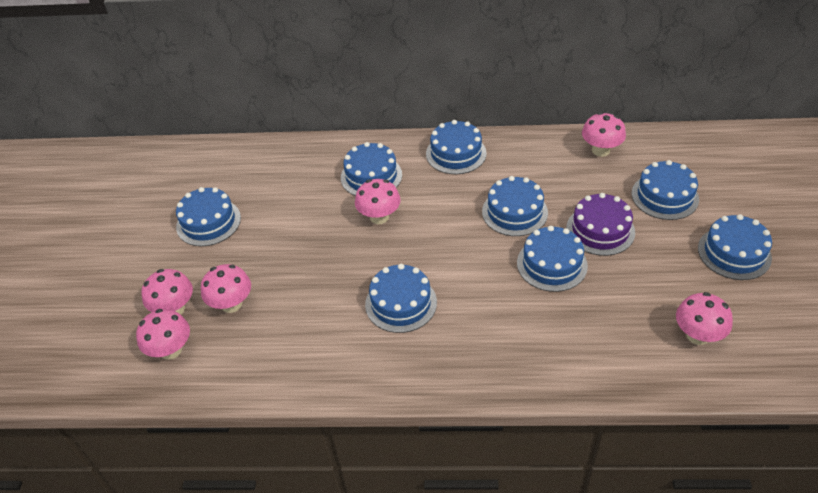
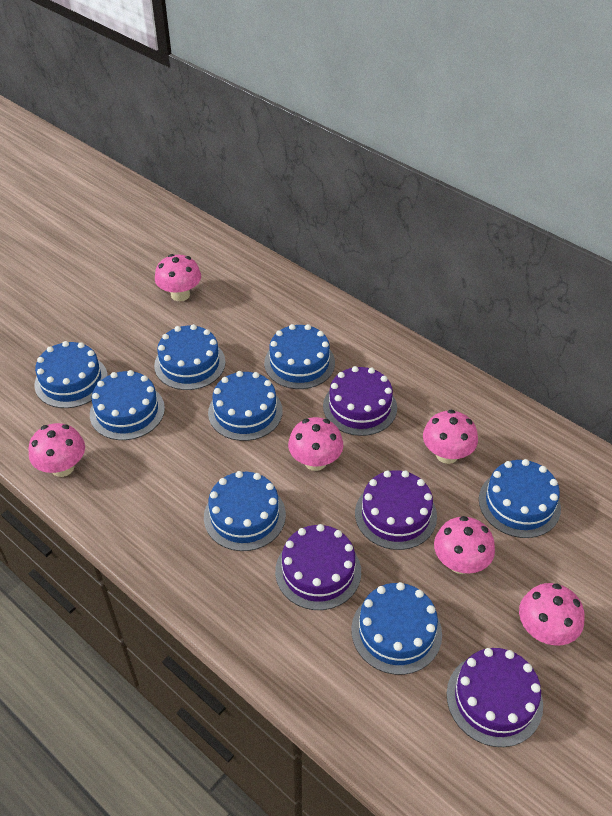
purple cake: [566,193,635,256] = 1 -> [275,524,361,610] [323,366,397,436] [355,470,437,550] [447,648,543,747] = 4

